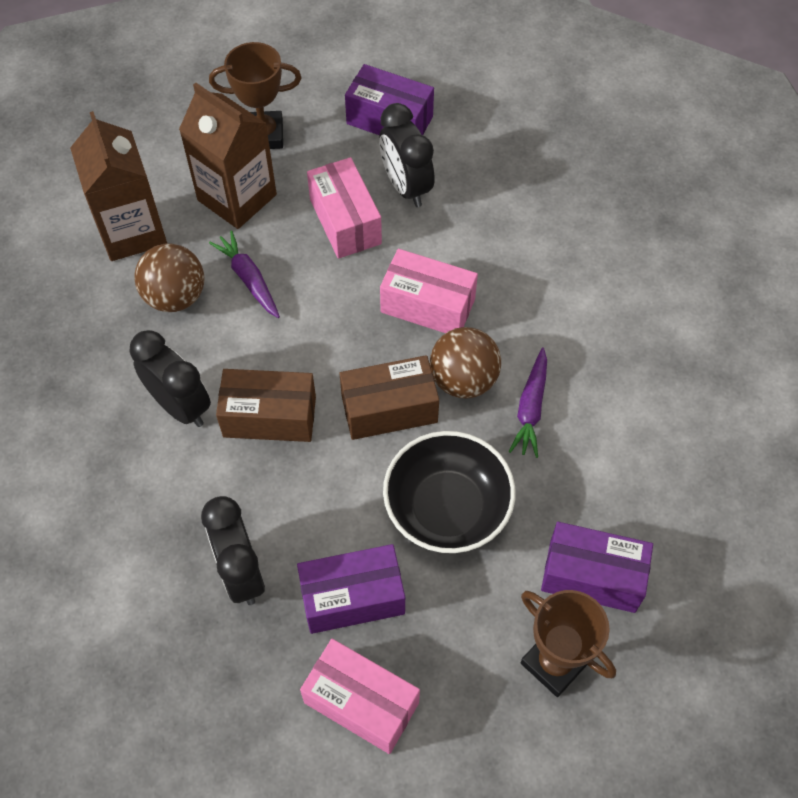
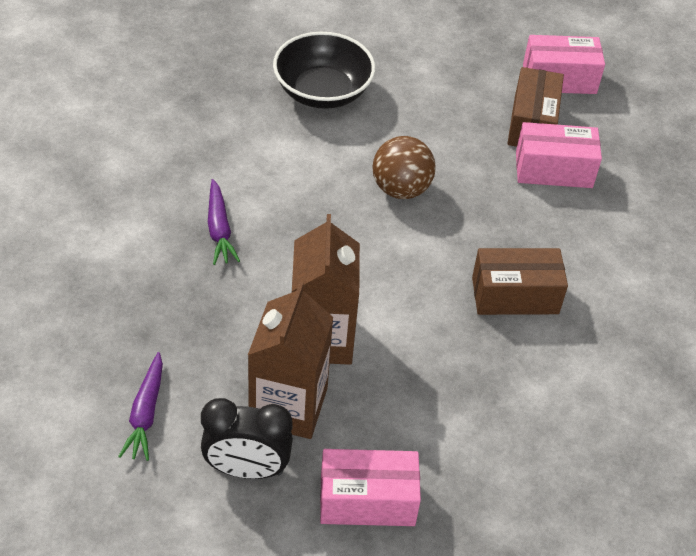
black clock: [129,330,211,427] [201,496,265,605] [379,103,435,207] = 3 -> [201,398,293,479] = 1
brown ball: [134,243,204,312] [430,327,501,399] = 2 -> [373,136,436,199] = 1
brown trophy: [209,42,301,149] [521,590,616,697] = 2 -> none = 0
purple box: [297,544,405,634] [345,64,434,135] [541,522,653,613] = 3 -> none = 0

